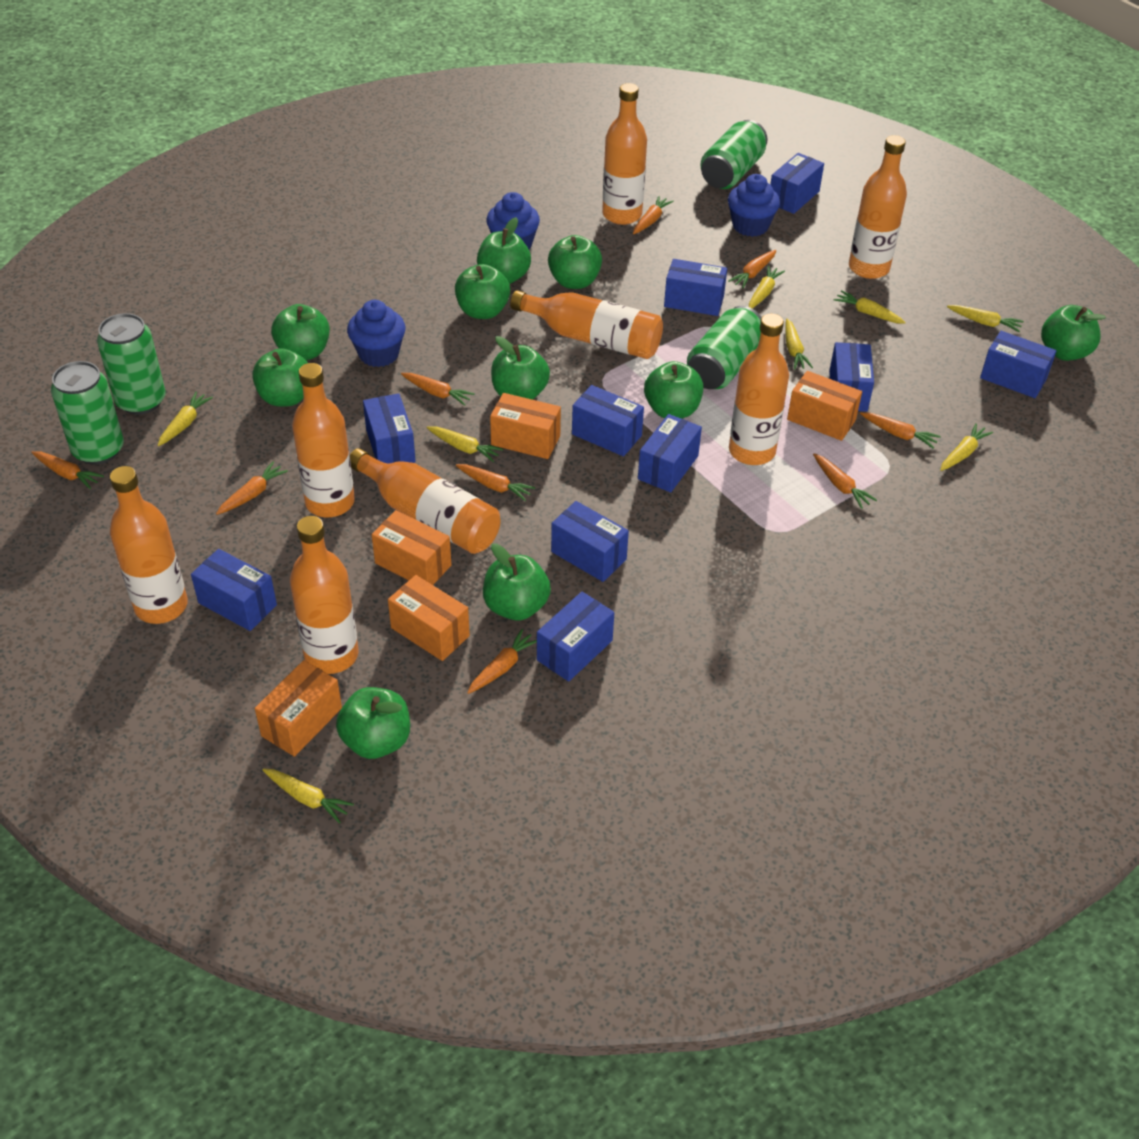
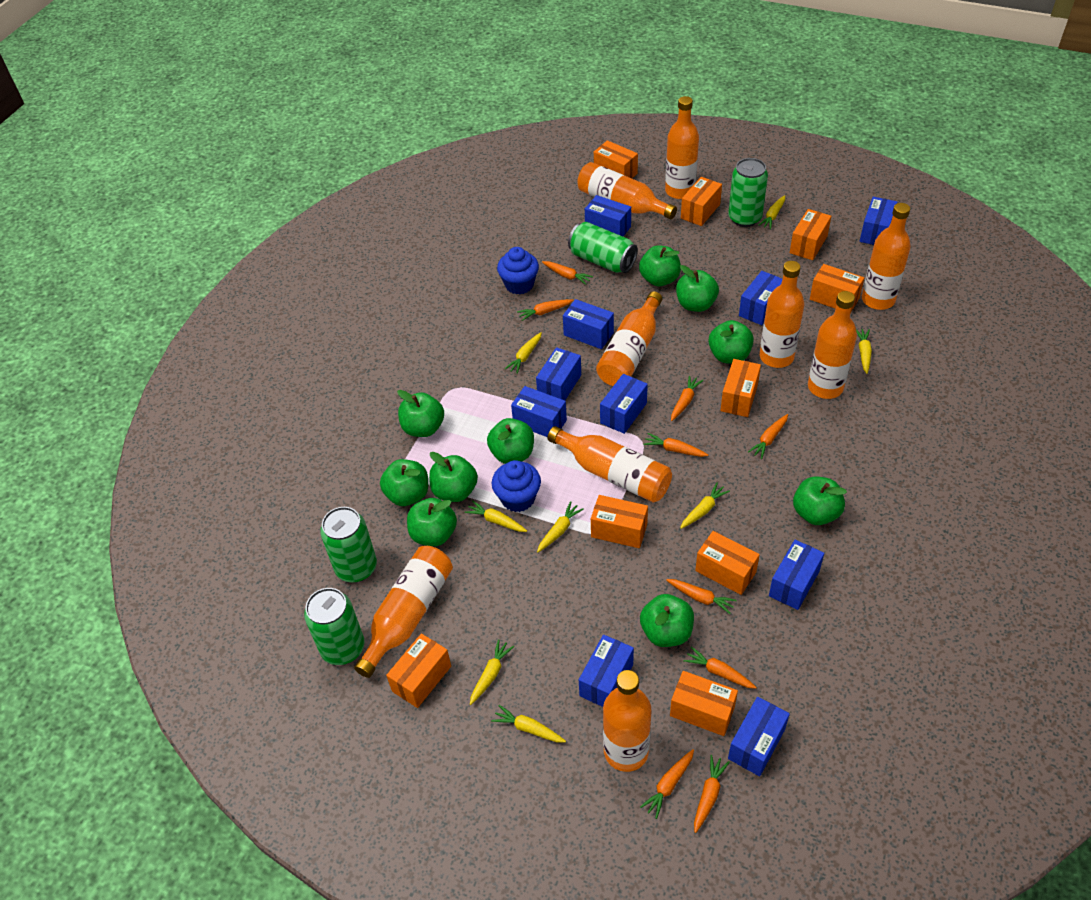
blue cupcake: [347,300,406,367] [487,192,540,250] [728,174,780,237] = 3 -> [492,460,541,512] [497,247,539,294] = 2
orange bottle: [110,466,188,624] [290,516,359,674] [292,363,355,517] [350,448,501,554] [510,290,663,359] [602,83,647,225] [729,314,789,465] [849,135,907,279] = 8 -> [354,546,453,678] [548,426,672,502] [577,162,677,219] [596,291,662,386] [603,670,651,772] [665,96,699,199] [759,261,805,368] [808,291,857,399] [862,203,911,310] = 9
orange box: [255,660,342,757] [372,510,451,585] [388,575,470,661] [490,393,561,459] [787,371,862,441] = 5 -> [386,633,451,708] [591,495,648,548] [594,140,638,178] [670,671,738,736] [681,177,722,226] [695,531,760,595] [720,359,761,417] [790,209,831,260] [810,264,864,313] = 9

